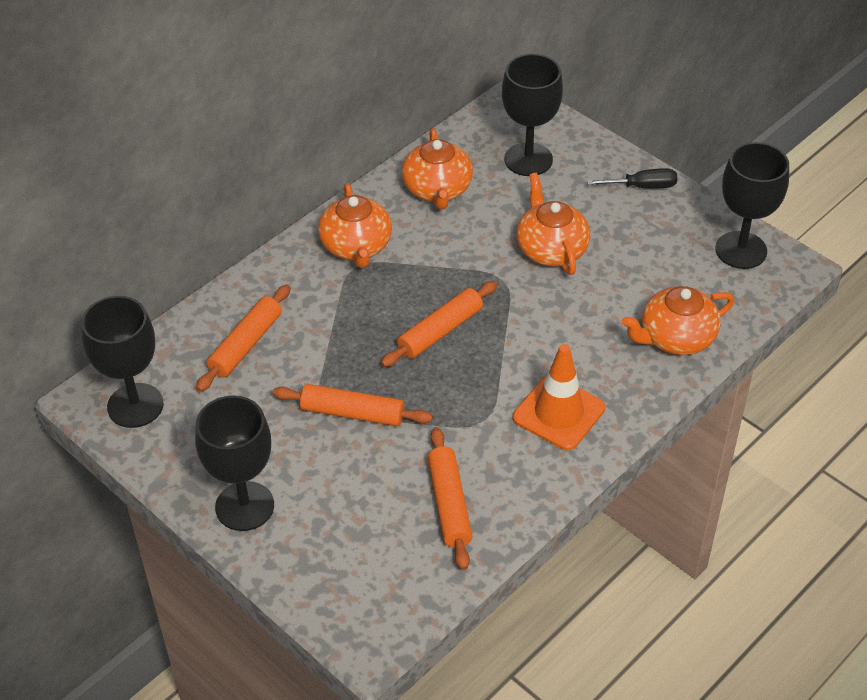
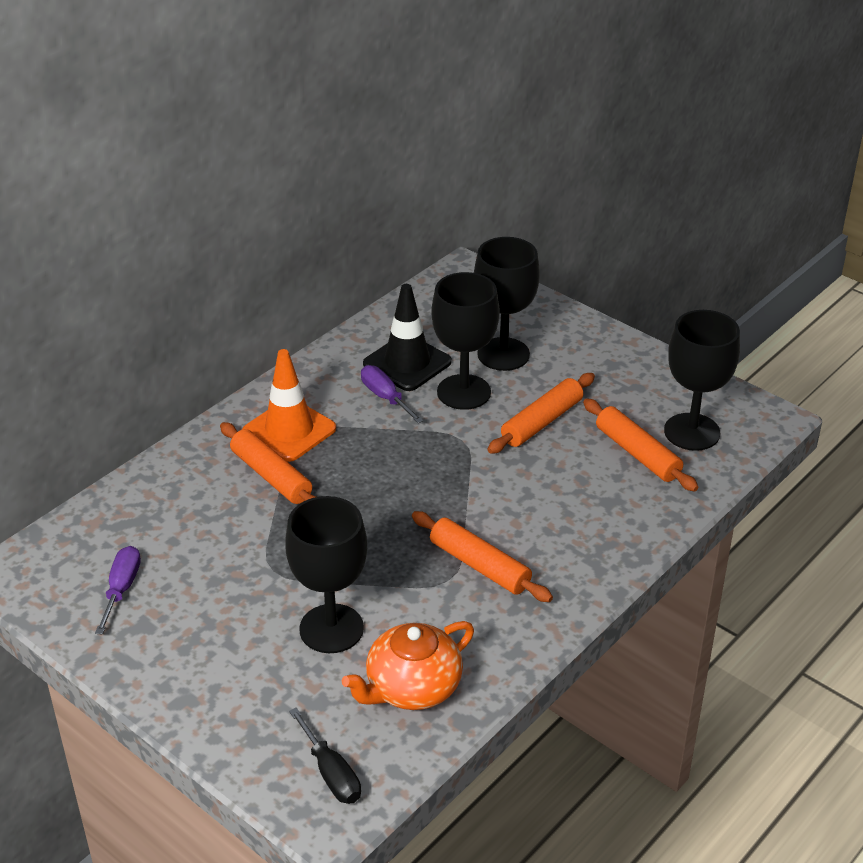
black traffic cone: none = 0 -> [363,284,452,391] = 1
orange teapot: [318,183,392,268] [402,128,473,209] [517,173,590,275] [622,286,735,355] = 4 -> [342,621,474,710] = 1
purple screwdriver: none = 0 -> [95,546,141,635] [361,365,424,423] = 2

